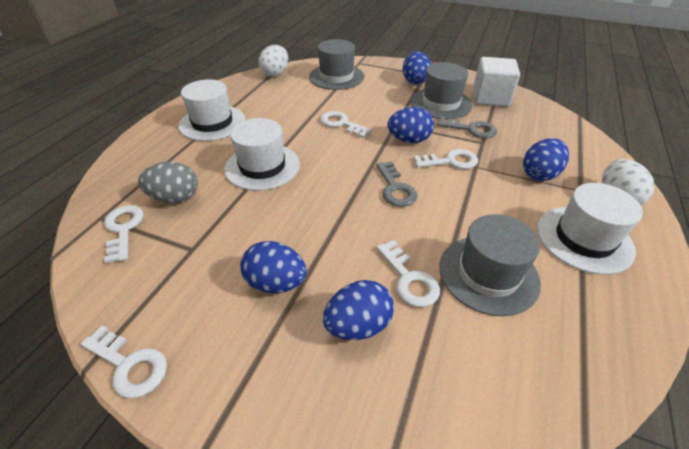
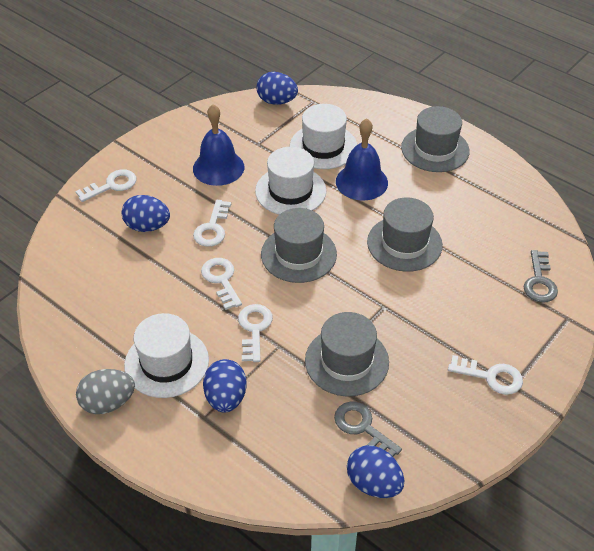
blue bell: none = 0 -> [193,104,244,186] [336,118,388,201] = 2
blue egg: [240,241,307,293] [323,280,394,340] [387,107,434,143] [403,51,431,84] [523,138,569,181] = 5 -> [122,195,170,232] [203,359,246,413] [256,72,298,105] [347,445,404,498] = 4
grey hat: [309,39,364,90] [411,62,473,119] [439,214,541,316] = 3 -> [261,208,337,283] [305,312,389,397] [367,197,443,272] [401,106,470,172] = 4
white cube: [473,57,520,107] = 1 -> none = 0
white egg: [259,45,288,77] [602,159,655,205] = 2 -> none = 0

